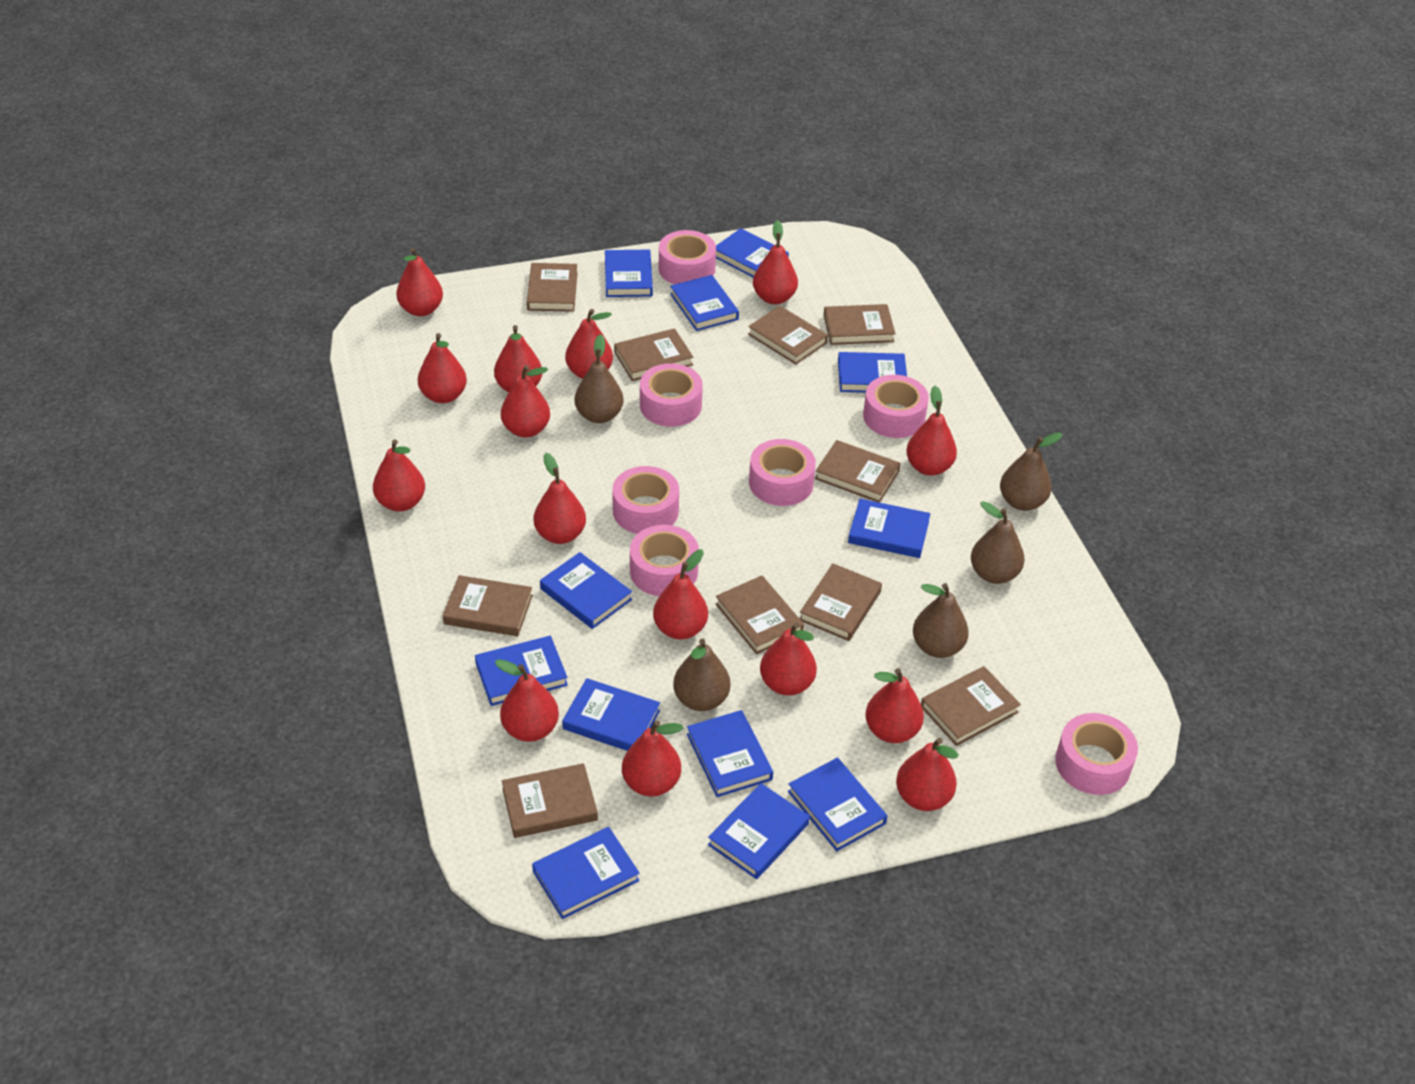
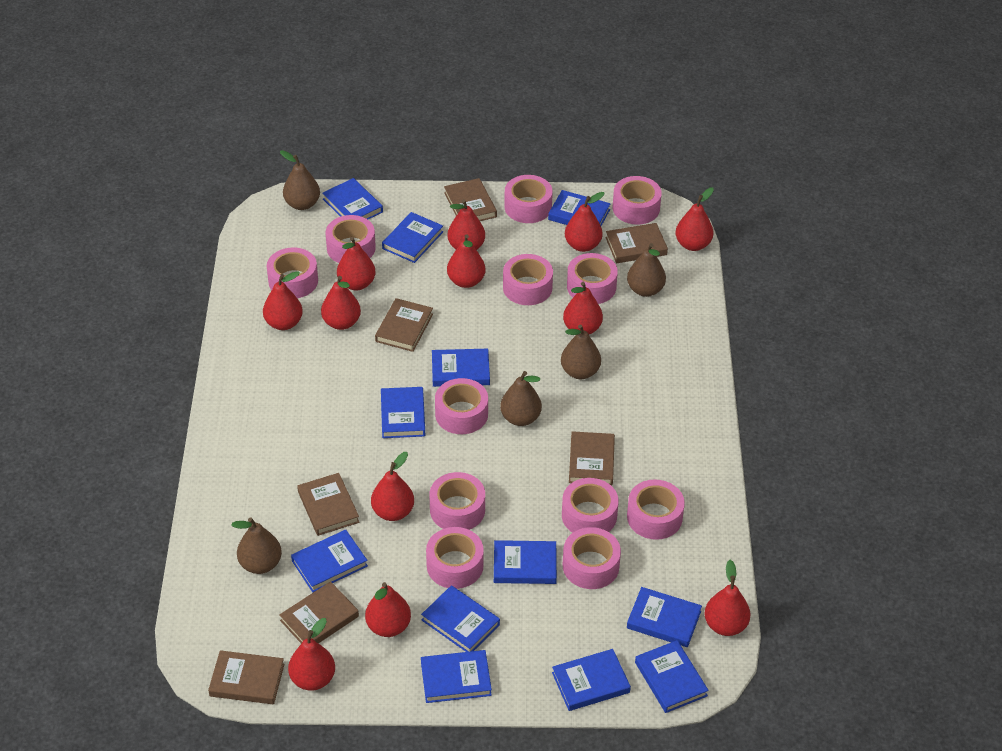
brown book: [443,575,533,636] [502,763,598,838] [527,263,578,312] [614,328,693,381] [716,575,804,654] [748,306,828,364] [800,563,882,641] [815,440,901,503] [824,304,896,345] [921,666,1021,746] = 10 -> [208,650,284,704] [279,581,359,644] [297,473,359,536] [375,298,433,352] [444,178,497,221] [569,431,615,486] [605,223,668,263] = 7
pink tape: [612,466,679,534] [630,525,699,596] [640,363,703,427] [659,230,716,284] [749,439,816,506] [863,375,929,438] [1055,713,1138,795] = 7 -> [267,248,318,298] [325,215,376,263] [426,527,484,589] [430,472,485,530] [435,378,488,434] [503,254,553,305] [504,175,553,223] [562,478,619,533] [563,527,621,589] [567,253,618,304] [612,176,662,225] [627,479,685,540] = 12
red pear: [373,439,425,512] [396,248,443,316] [418,333,467,403] [494,325,543,392] [495,659,559,742] [501,365,550,438] [534,453,586,544] [565,309,613,379] [622,720,683,797] [653,550,708,640] [753,220,798,304] [760,622,817,696] [865,668,924,743] [896,738,959,811] [906,386,957,476] = 15 -> [263,271,303,330] [288,618,335,691] [321,276,361,330] [337,237,376,290] [365,582,411,637] [371,452,414,521] [447,199,485,250] [447,234,485,288] [563,282,603,334] [565,192,605,252] [675,188,714,251] [705,560,751,636] = 12

